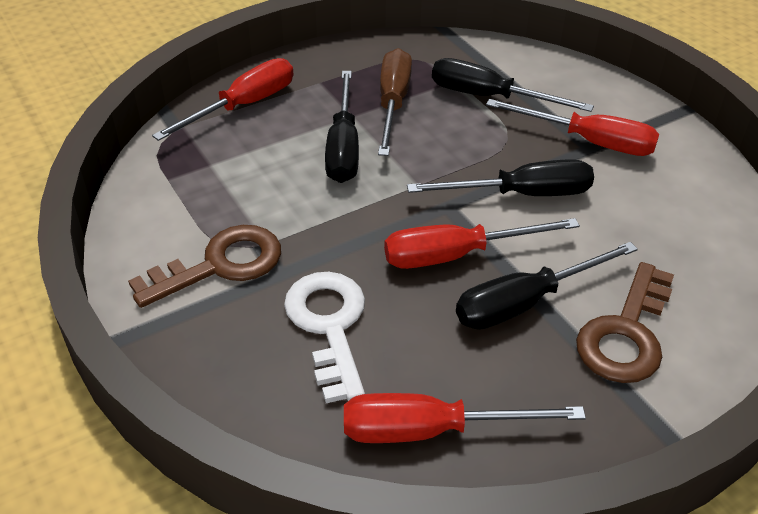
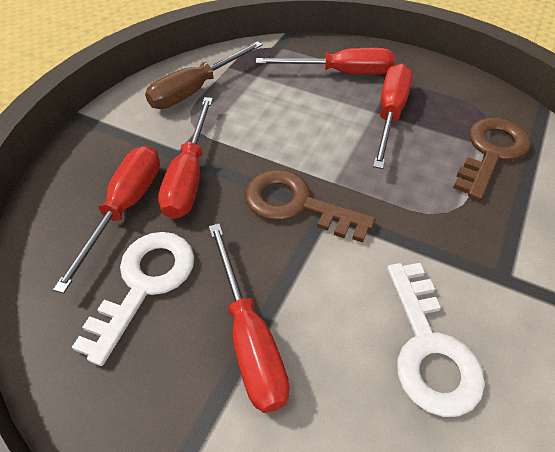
black screwdriver: [325,71,359,183] [407,159,594,196] [432,58,594,112] [456,242,638,330] = 4 -> none = 0
red screwdriver: [152,58,294,141] [344,393,586,443] [384,218,580,269] [486,99,659,156] = 4 -> [53,146,160,294] [158,97,213,219] [209,224,290,413] [256,48,395,75] [373,63,413,169] = 5
white key: [284,272,365,403] = 1 -> [71,232,195,366] [387,263,485,417] = 2

